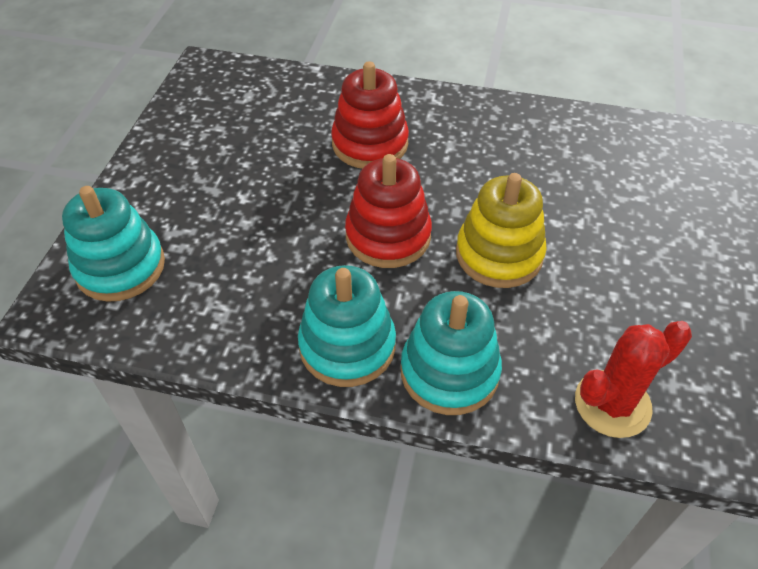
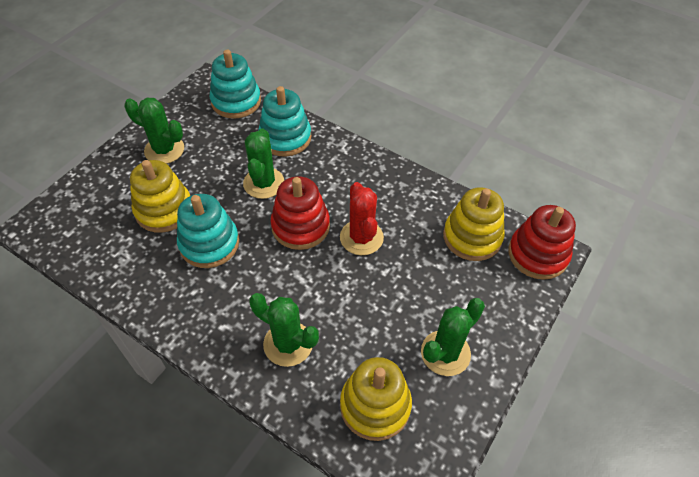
green cactus: none = 0 -> [124,98,184,164] [243,128,284,199] [249,293,319,367] [421,298,485,376] = 4
yellow stacking toy: [456,173,547,288] = 1 -> [130,160,190,233] [340,357,412,441] [443,187,505,261] = 3

